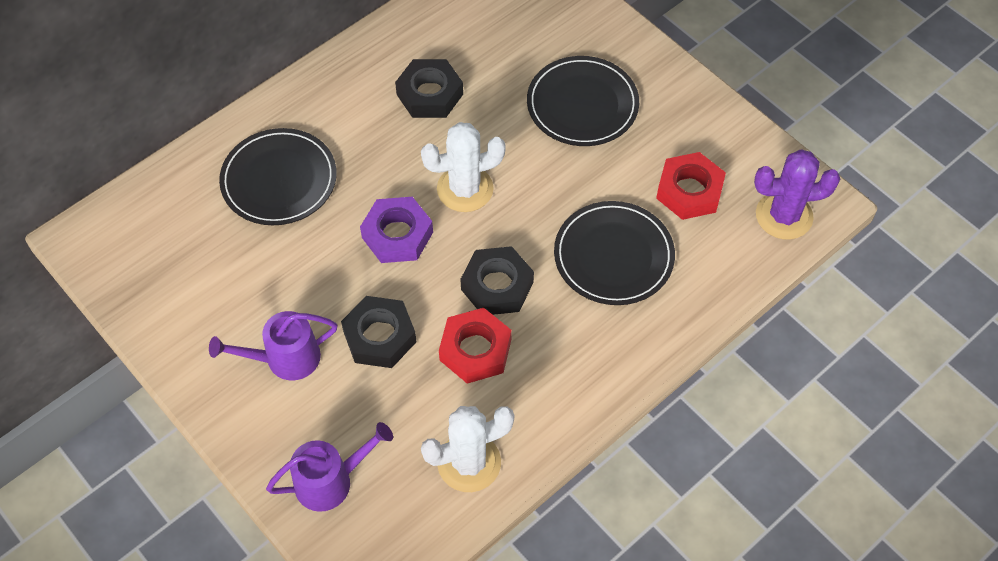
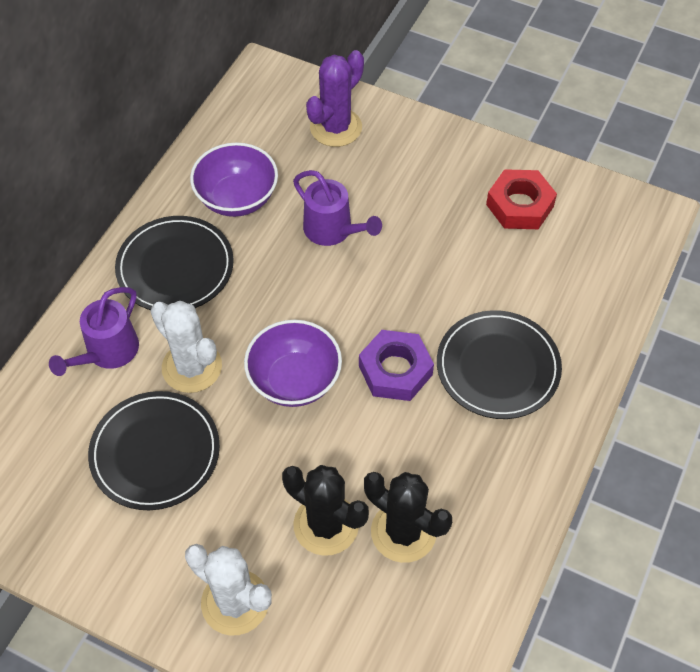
black cactus: none = 0 -> [282,465,369,556] [364,472,452,563] = 2
black nut: [341,296,417,368] [395,59,463,118] [460,246,534,315] = 3 -> none = 0
purple bowl: none = 0 -> [190,142,278,217] [244,320,342,407] = 2
red nut: [439,308,512,384] [656,152,726,220] = 2 -> [486,169,557,229] = 1

